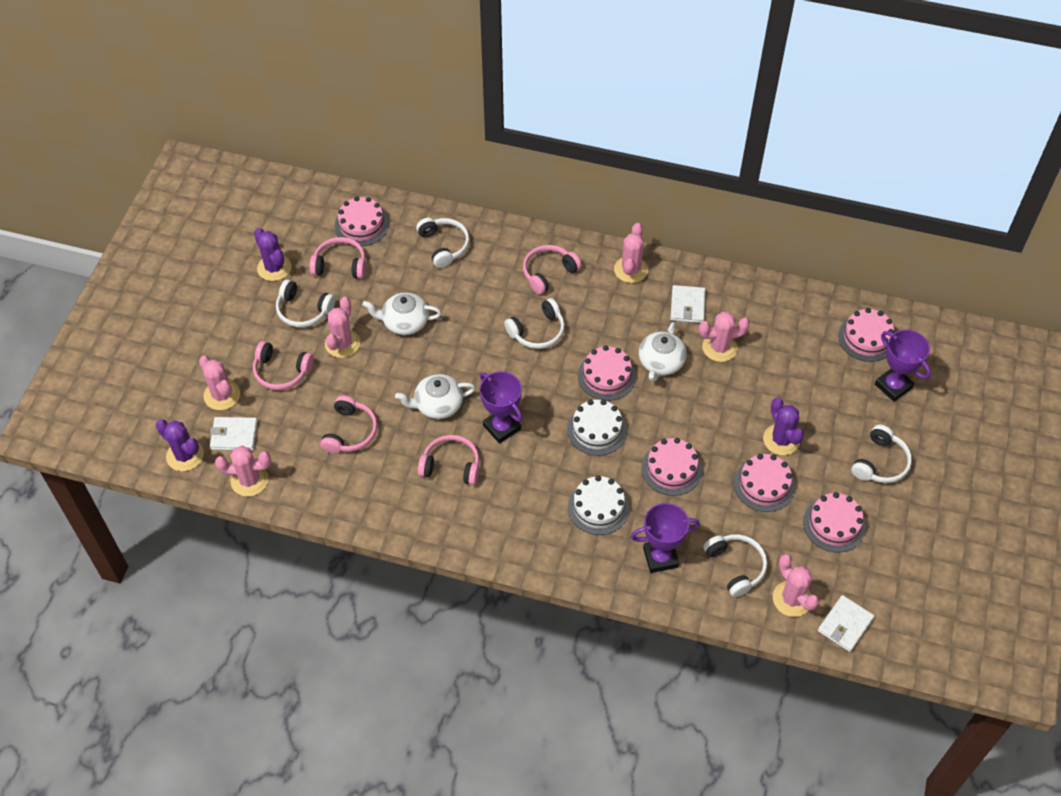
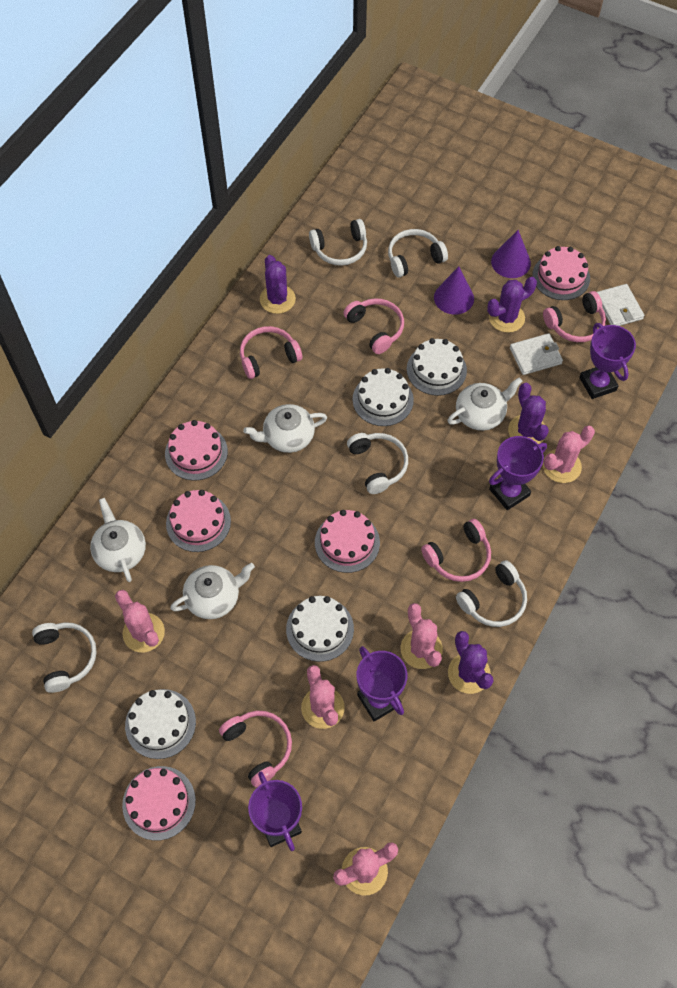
pink cactus: [199,356,240,410] [215,446,271,496] [325,297,360,358] [614,223,648,283] [699,312,750,362] [773,554,819,617] = 6 -> [115,590,165,652] [301,665,345,729] [333,842,398,896] [401,603,443,669] [543,426,595,483] = 5
pink cake: [335,196,389,246] [578,345,636,401] [642,438,702,496] [734,454,795,512] [803,492,866,552] [838,308,894,362] = 6 -> [122,766,196,841] [165,420,228,481] [166,490,231,552] [315,510,380,573] [532,246,590,300] = 5
purple cactus: [156,419,204,471] [254,228,291,281] [763,398,804,455] = 3 -> [260,255,296,314] [448,631,494,694] [487,277,537,333] [508,383,549,444] = 4
purple cone: none = 0 -> [434,266,474,315] [491,230,531,278] = 2
purple trophy: [480,371,523,444] [631,503,700,573] [875,330,931,402] = 3 -> [248,772,302,851] [357,646,407,721] [489,436,547,510] [579,323,636,399] = 4
white cake: [567,399,627,456] [568,475,630,535] = 2 -> [125,689,196,759] [286,596,354,662] [353,368,414,426] [407,338,467,396] = 4
white teapot: [363,292,442,335] [395,374,475,419] [639,322,687,382] = 3 -> [90,498,146,582] [170,563,255,619] [243,404,327,453] [447,377,523,431] = 4
white wallet: [210,417,258,451] [670,285,706,323] [818,595,874,652] = 3 -> [510,333,563,375] [597,284,644,326] = 2

